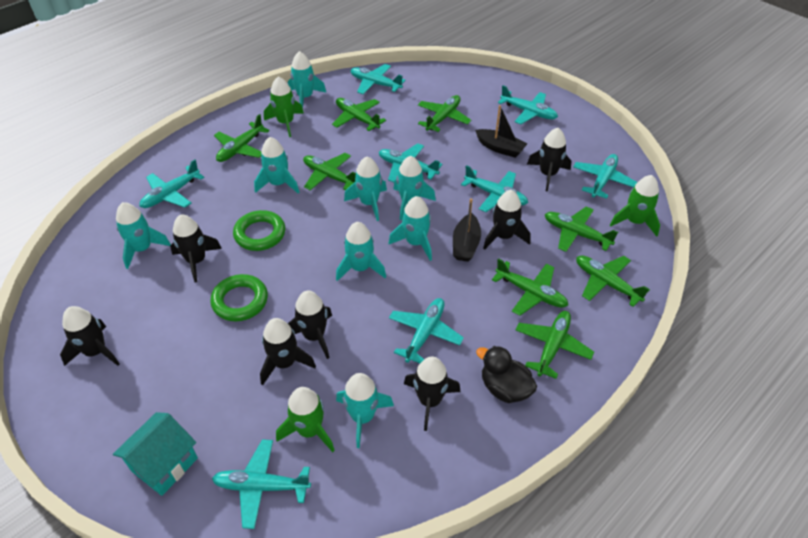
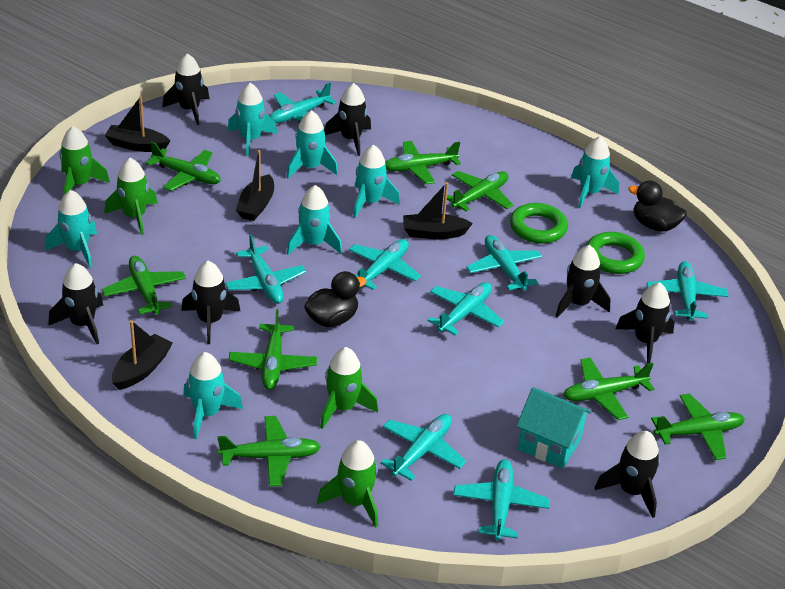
black boat: [453,198,481,262] [475,105,527,158] = 2 -> [104,96,170,152] [112,320,173,390] [236,150,274,221] [403,182,473,239] = 4
black duck: [476,346,537,403] = 1 -> [304,271,367,327] [628,180,687,232] = 2
green rocket: [264,76,304,137] [276,387,335,452] [610,175,660,237] = 3 -> [59,126,110,195] [104,158,158,235] [317,440,378,528] [320,347,378,429] = 4
turquoise rocket: [116,202,171,269] [254,137,300,193] [288,51,326,108] [336,222,386,281] [336,373,394,448] [344,157,387,221] [389,196,432,261] [393,156,436,220] = 8 -> [45,190,97,268] [183,352,243,439] [227,83,277,156] [287,110,338,178] [287,185,342,255] [353,145,400,218] [571,136,619,208] = 7

